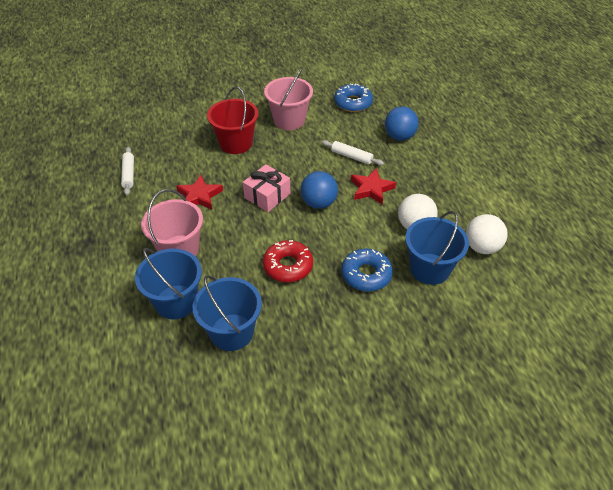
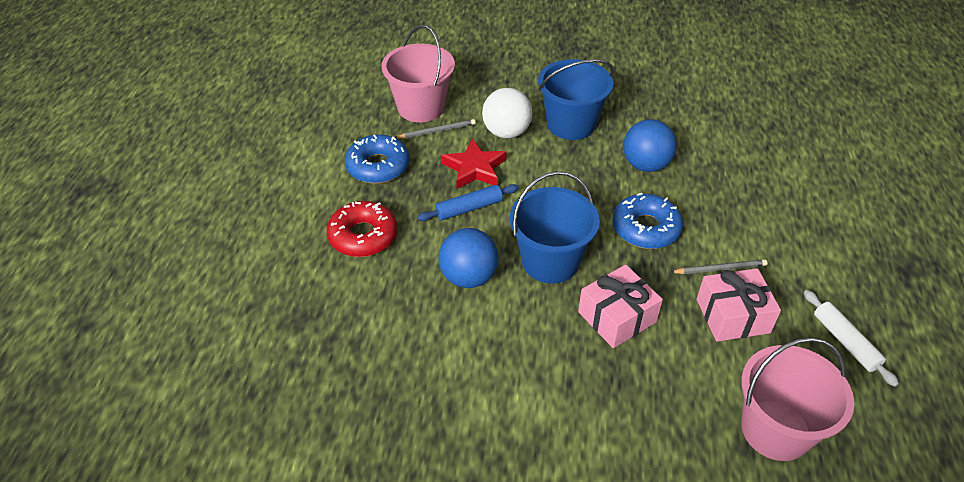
blue bucket: [135,248,202,319] [193,275,262,351] [405,211,469,285] = 3 -> [510,171,600,283] [538,59,614,140] = 2
blue rolling pin: none = 0 -> [417,184,519,221] = 1
grey pencil: none = 0 -> [394,119,476,138] [671,259,767,274] = 2
pink gift: [243,164,290,212] = 1 -> [578,265,663,348] [696,268,781,342] = 2
red bucket: [207,86,258,154] = 1 -> none = 0
red star: [176,175,223,210] [351,168,396,204] = 2 -> [441,139,506,189] = 1
white ball: [398,194,438,229] [466,214,508,254] = 2 -> [482,88,532,139] = 1
white rolling pin: [121,147,134,195] [322,140,384,165] = 2 -> [804,290,899,387] = 1

